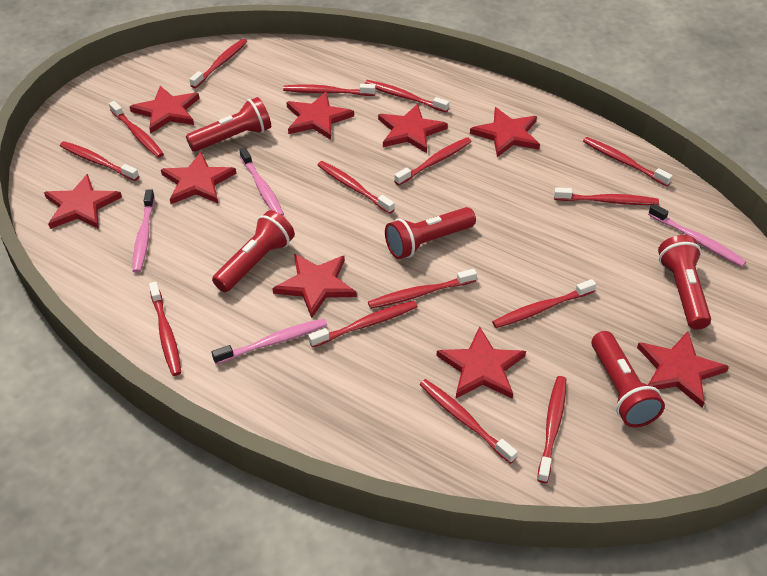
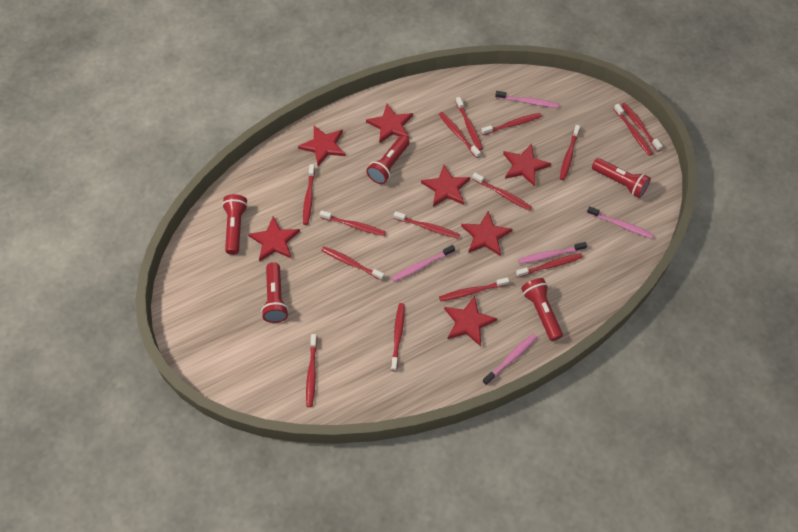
pink toothbrush: [132,190,155,273] [212,319,327,364] [239,147,284,216] [648,204,746,267] = 4 -> [391,245,455,282] [482,334,537,385] [495,91,559,108] [518,242,587,264] [587,206,654,239] = 5
red star: [44,174,122,229] [129,86,200,133] [161,152,236,204] [272,254,357,318] [286,92,354,140] [378,104,448,153] [436,326,526,399] [470,107,540,157] [637,331,729,408] = 9 -> [248,217,300,261] [298,126,346,166] [366,104,413,144] [421,165,470,207] [444,296,497,347] [461,211,512,256] [503,144,551,186] = 7

